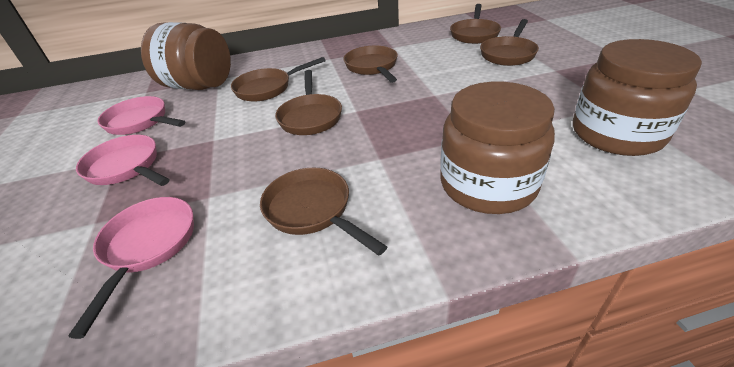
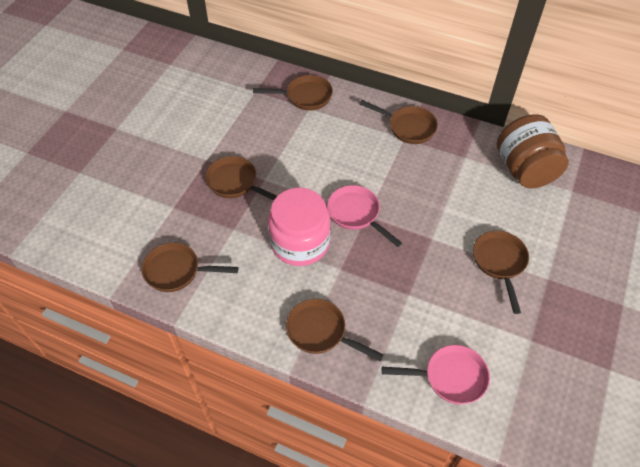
brown jar: [141,22,231,90] [440,82,555,214] [573,39,702,156] = 3 -> [497,115,569,188] = 1
pink jar: none = 0 -> [268,188,331,266] = 1
pink pan: [68,197,194,339] [76,135,170,186] [97,96,185,135] = 3 -> [327,185,402,247] [382,345,490,404] = 2

